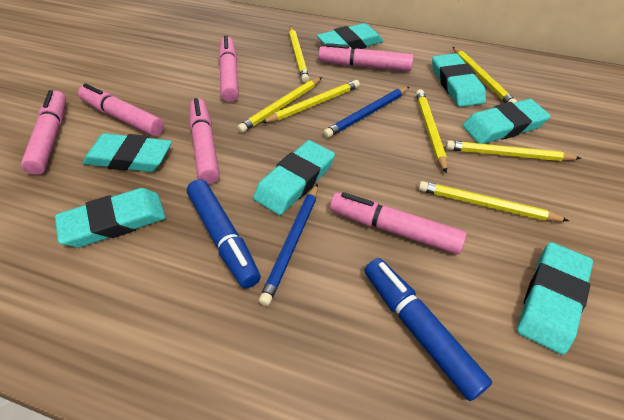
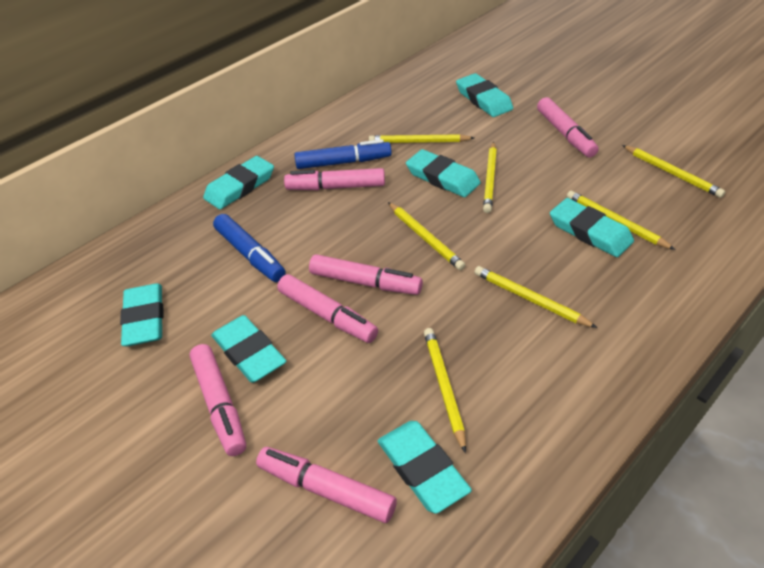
blue pencil: [259,183,318,306] [323,87,409,138] = 2 -> none = 0

